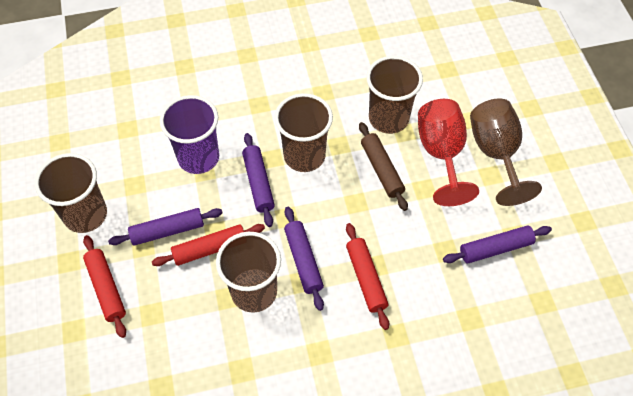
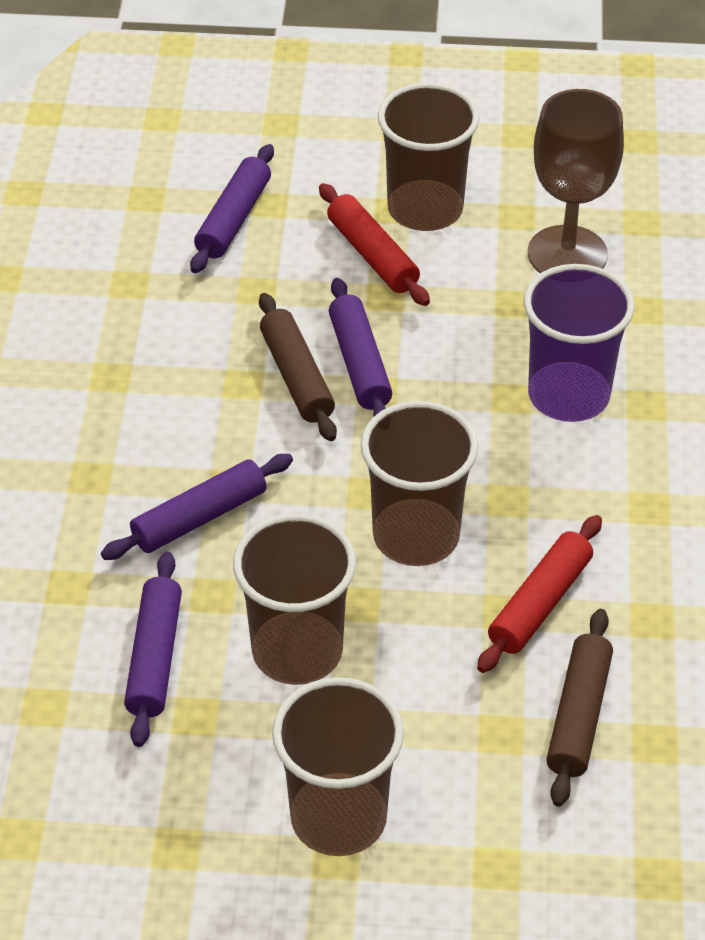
brown rolling pin: [359,122,408,211] = 1 -> [259,293,337,441] [546,609,613,807] = 2
red goblet: [418,99,479,206] = 1 -> none = 0
red rolling pin: [83,235,126,338] [152,224,265,266] [346,223,389,330] = 3 -> [319,183,430,306] [477,515,602,673] = 2

